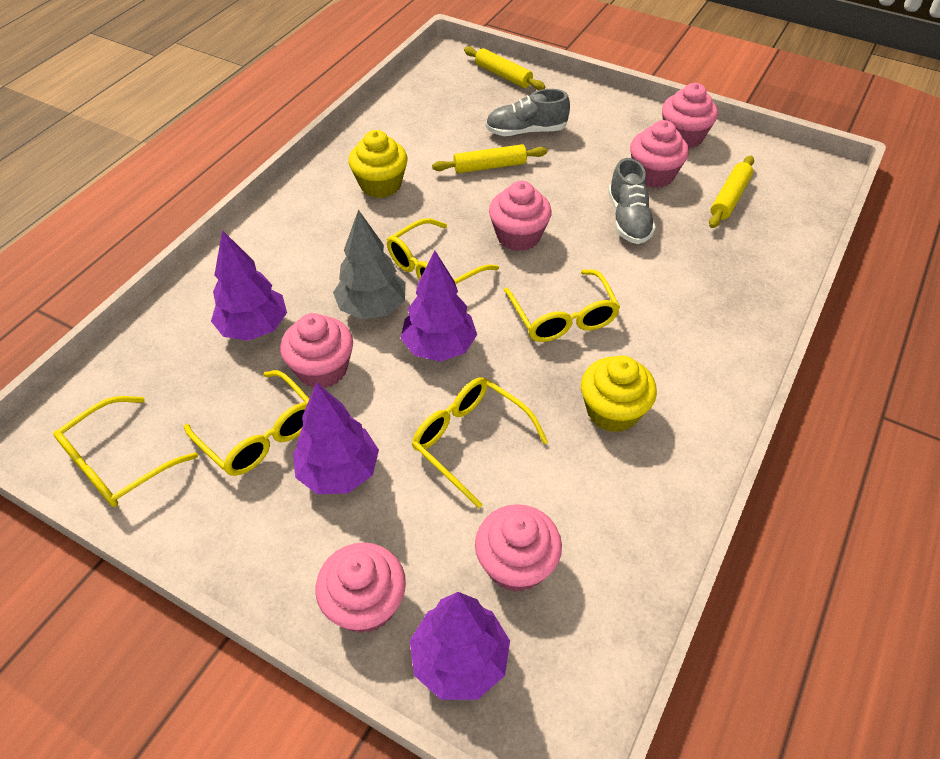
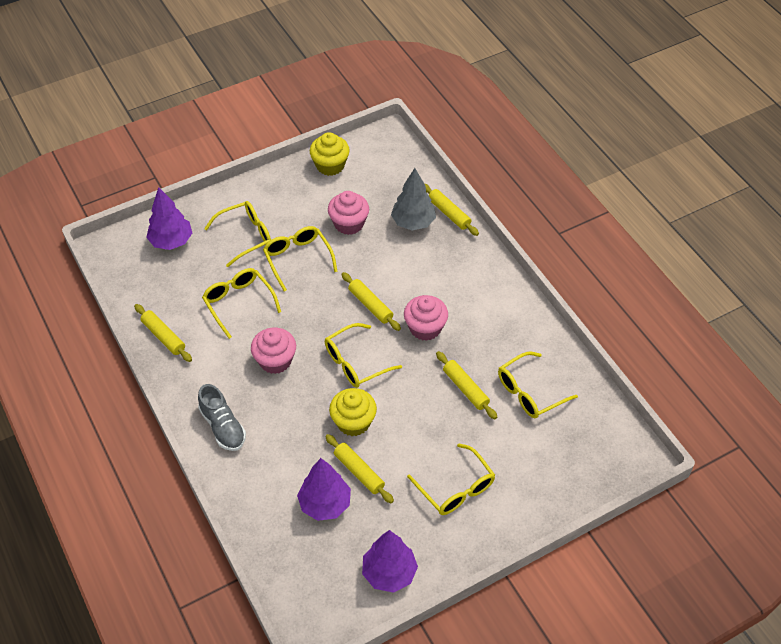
grey shoe: [486,89,570,136] [608,158,656,244] = 2 -> [198,384,246,451] = 1
pink cupcake: [280,313,353,388] [316,542,406,633] [475,504,562,592] [489,181,552,251] [630,120,689,188] [662,83,718,149] = 6 -> [251,328,296,374] [328,191,369,235] [404,295,448,341] = 3
purple tree: [211,230,287,341] [293,382,379,494] [401,251,477,362] [410,592,510,700] = 4 -> [146,187,192,250] [297,458,351,521] [362,530,418,593] = 3
yellow glasses: [53,396,198,507] [184,370,309,476] [387,218,499,284] [412,377,548,509] [504,270,620,342] = 5 -> [202,268,281,339] [204,201,271,267] [263,226,338,291] [325,323,402,388] [407,443,495,515] [498,352,578,419] = 6
yellow rolling pin: [432,144,547,173] [464,47,545,90] [709,156,754,228] = 3 -> [134,304,192,362] [325,434,394,503] [341,272,401,331] [425,184,479,236] [436,351,497,419] = 5

